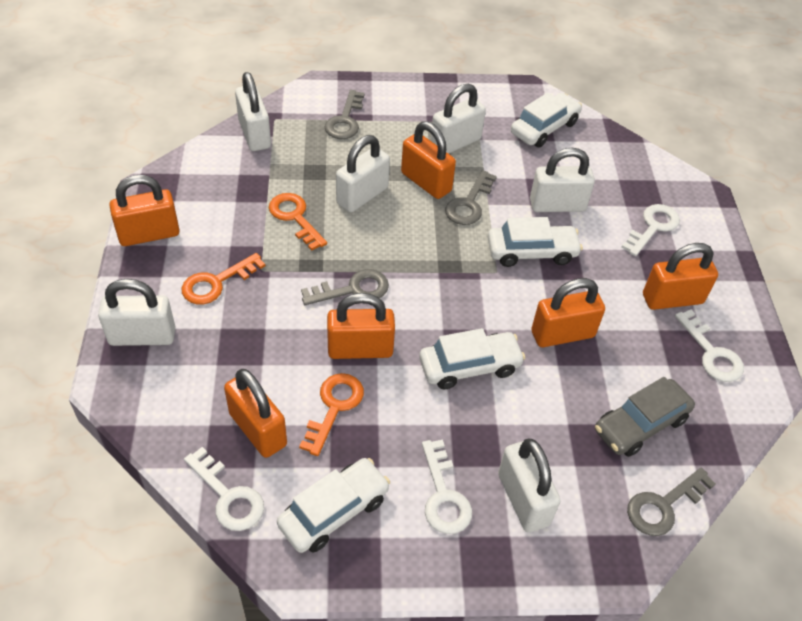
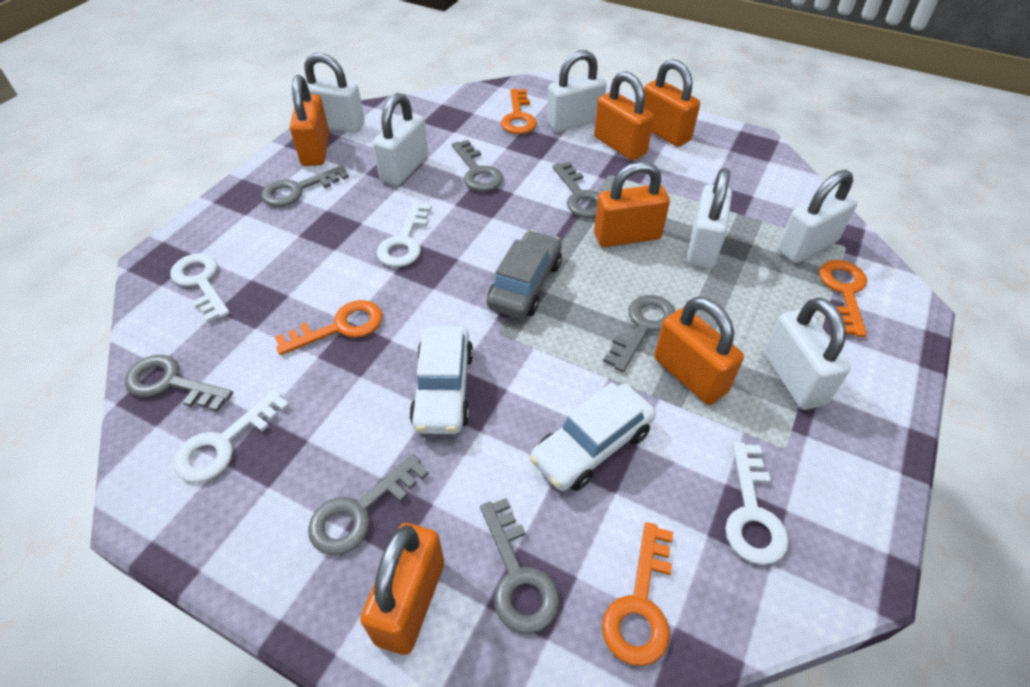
grey key: [301,269,389,305] [325,90,365,139] [445,170,497,225] [627,468,716,536] = 4 -> [125,355,233,412] [261,165,349,207] [308,454,429,555] [452,140,503,192] [480,498,560,634] [552,162,600,218] [603,295,676,372] = 7
orange key: [182,253,266,304] [269,193,327,251] [299,373,364,456] = 3 -> [275,300,383,355] [501,89,537,134] [602,522,673,666] [819,260,867,337] = 4
white car: [277,458,390,553] [419,328,525,389] [487,217,583,267] [511,93,582,147] = 4 -> [409,326,473,434] [530,382,656,491] = 2

